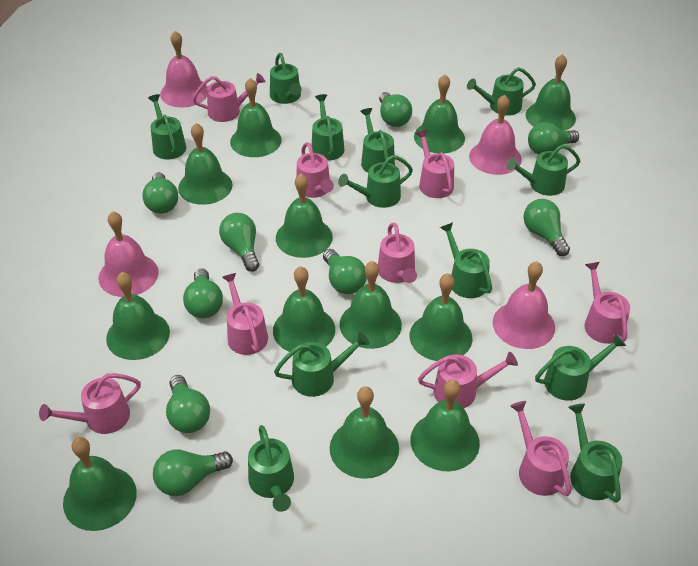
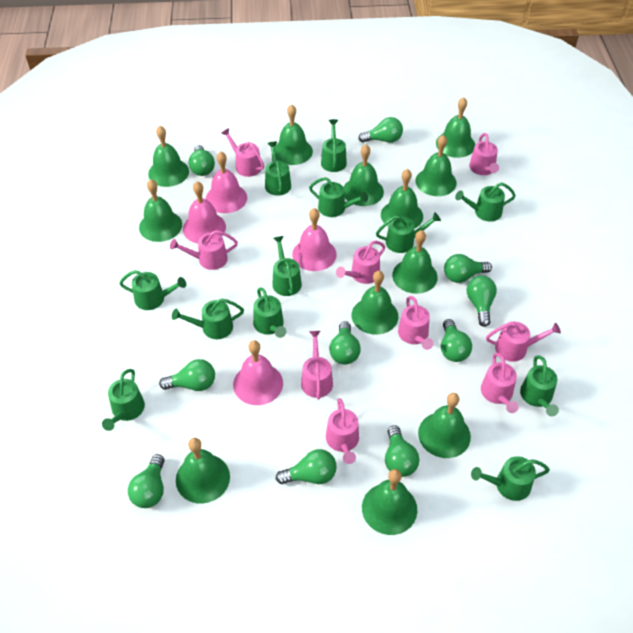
green light bulb: [142,172,178,214] [153,449,233,496] [166,375,210,433] [183,268,223,318] [219,213,259,272] [323,249,367,294] [379,92,412,127] [523,199,570,256] [528,122,579,155] = 9 -> [128,454,165,508] [159,359,215,391] [189,145,215,176] [276,449,337,484] [329,321,361,365] [358,117,403,143] [385,425,419,477] [441,319,472,362] [444,254,492,283] [467,276,497,327] = 10

